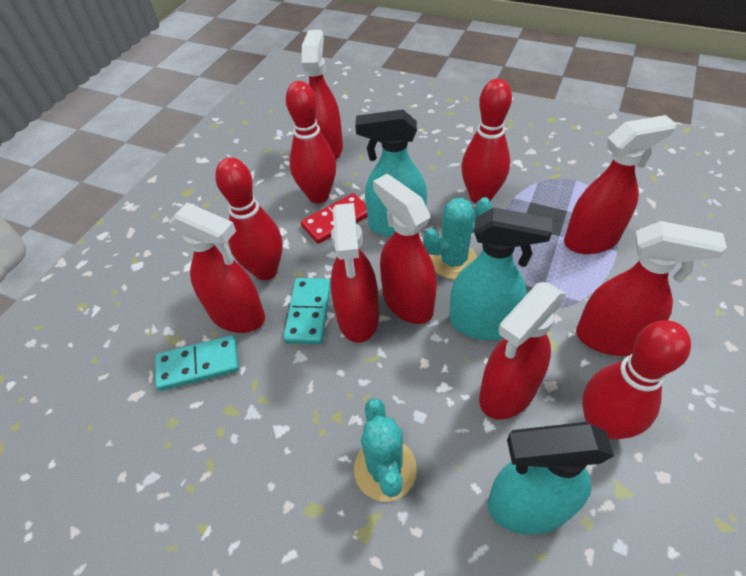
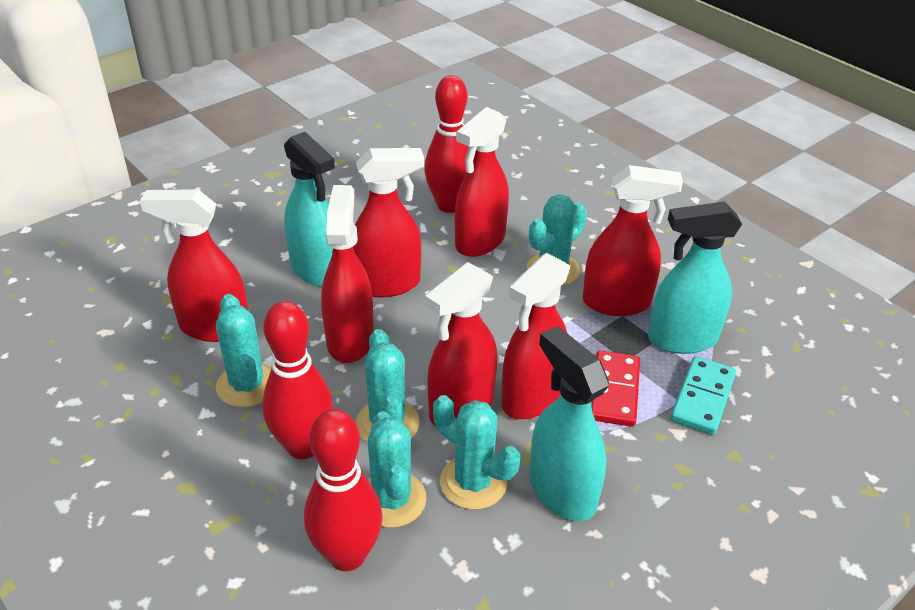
red bowling pin: [215,157,283,280] [286,81,336,203] [461,78,512,204] [582,320,691,440] = 4 -> [262,301,333,459] [304,409,382,571] [424,75,469,213] = 3
turquoise cactus: [354,398,417,502] [423,197,492,279] = 2 -> [216,294,271,407] [356,329,420,442] [368,411,427,528] [433,395,520,510] [527,195,587,286] = 5
turquoise domino: [156,335,239,391] [283,278,331,344] = 2 -> [670,356,736,435] = 1

